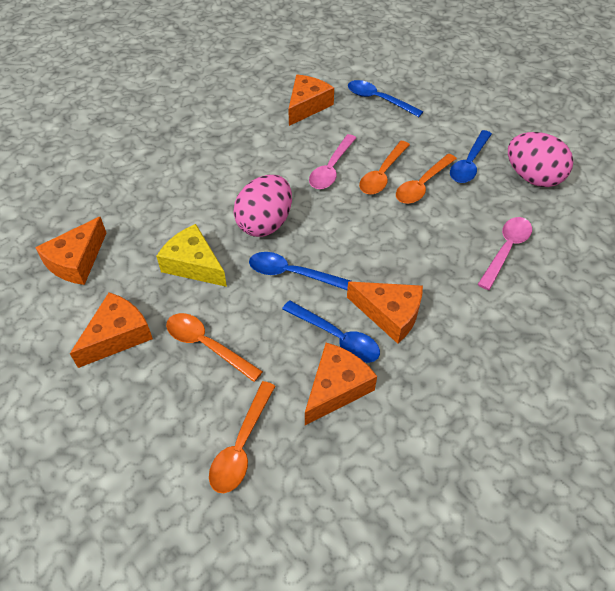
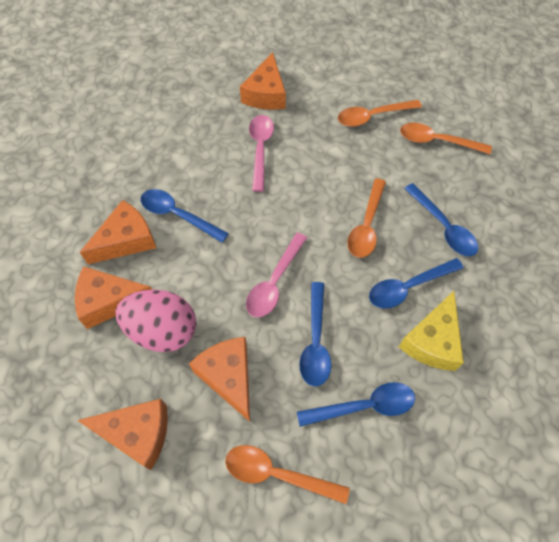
blue spoon: [249,252,352,290] [282,300,380,363] [348,80,423,117] [450,130,492,183] = 4 -> [141,189,229,243] [297,382,415,427] [299,282,331,387] [369,258,464,309] [404,183,478,256] = 5
pink egg: [233,175,292,237] [508,132,573,187] = 2 -> [115,289,196,352] = 1

